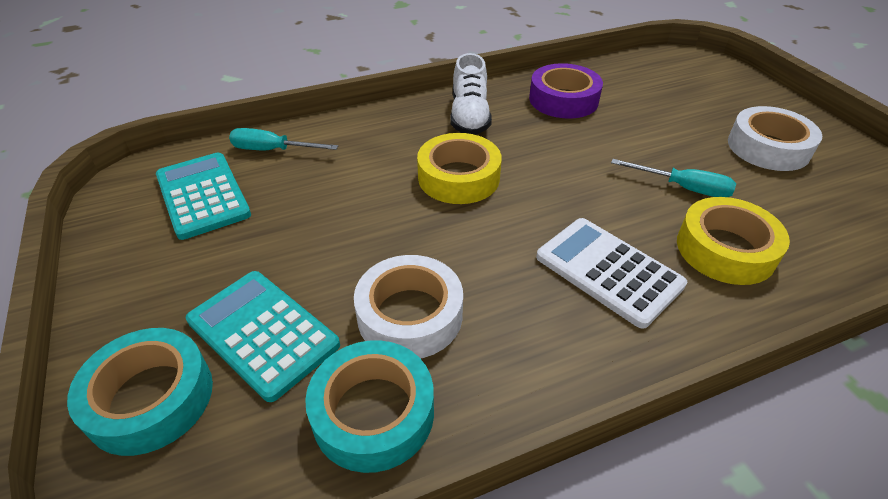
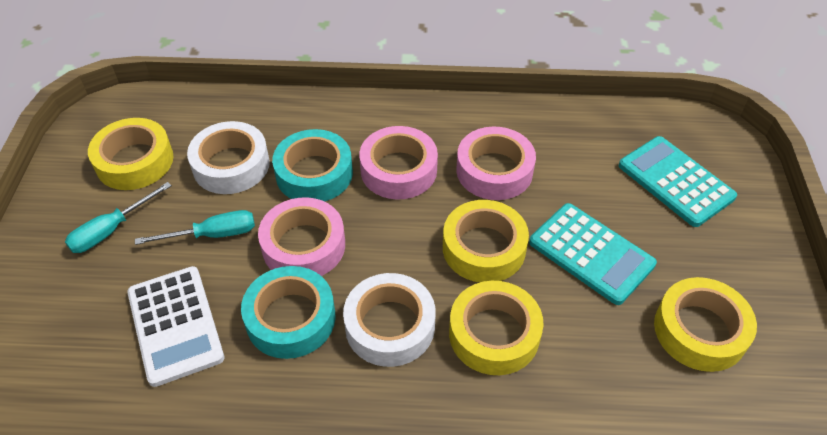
pink tape: none = 0 -> [258,197,345,276] [359,126,438,199] [456,127,536,200] = 3
purple tape: [529,63,603,119] = 1 -> none = 0
white shoe: [451,53,492,135] = 1 -> none = 0
yellow tape: [417,133,502,204] [677,197,790,285] = 2 -> [88,118,173,190] [443,200,529,282] [449,281,544,375] [654,277,757,372] = 4

